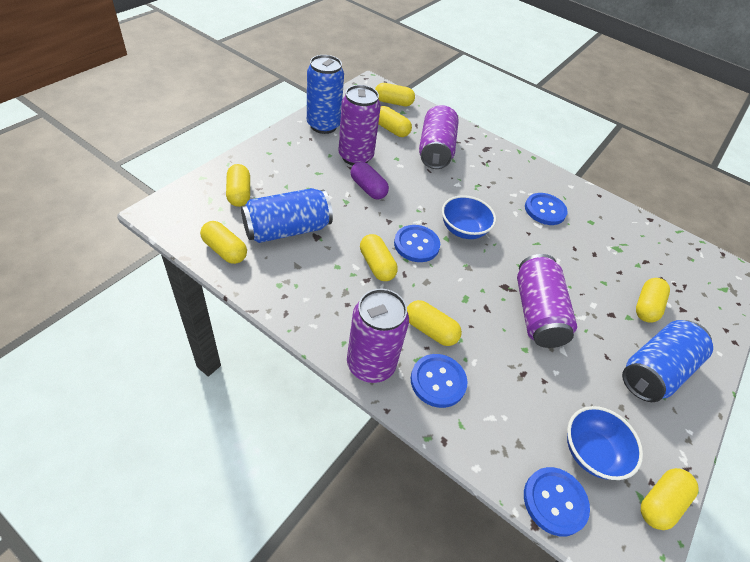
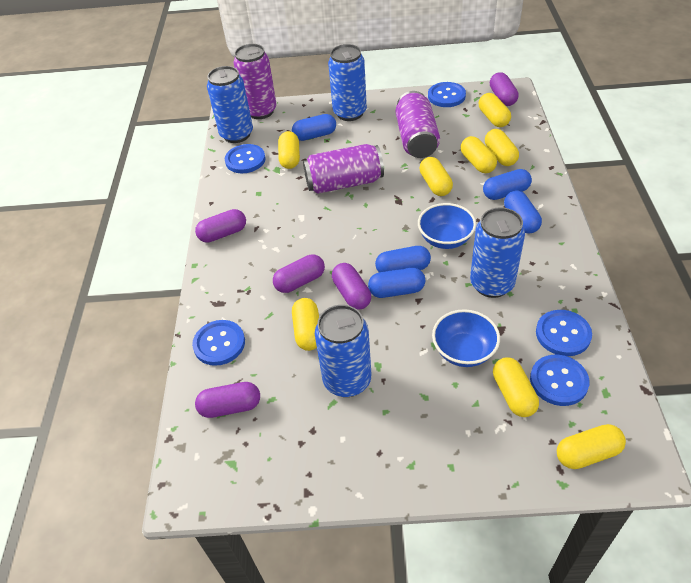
blue button: [394,225,440,262] [411,354,467,408] [524,467,590,536] [525,193,568,225] = 4 -> [192,320,245,366] [225,144,265,173] [428,82,466,107] [530,355,589,406] [536,310,592,356] = 5
blue can: [241,188,333,243] [307,55,344,134] [622,320,713,402] = 3 -> [207,66,253,143] [315,305,371,397] [328,44,367,121] [470,207,525,298] = 4
blue capsule: none = 0 -> [292,114,336,141] [368,268,425,298] [375,246,431,272] [483,169,532,200] [504,190,542,234] = 5
purple can: [338,85,381,165] [347,289,409,383] [419,105,459,169] [517,254,577,348] = 4 -> [233,44,277,119] [303,144,384,194] [396,91,440,158] = 3
purple capsule: [351,161,389,199] = 1 -> [195,209,246,243] [195,382,260,418] [273,254,325,293] [332,263,371,310] [490,72,519,106] = 5

